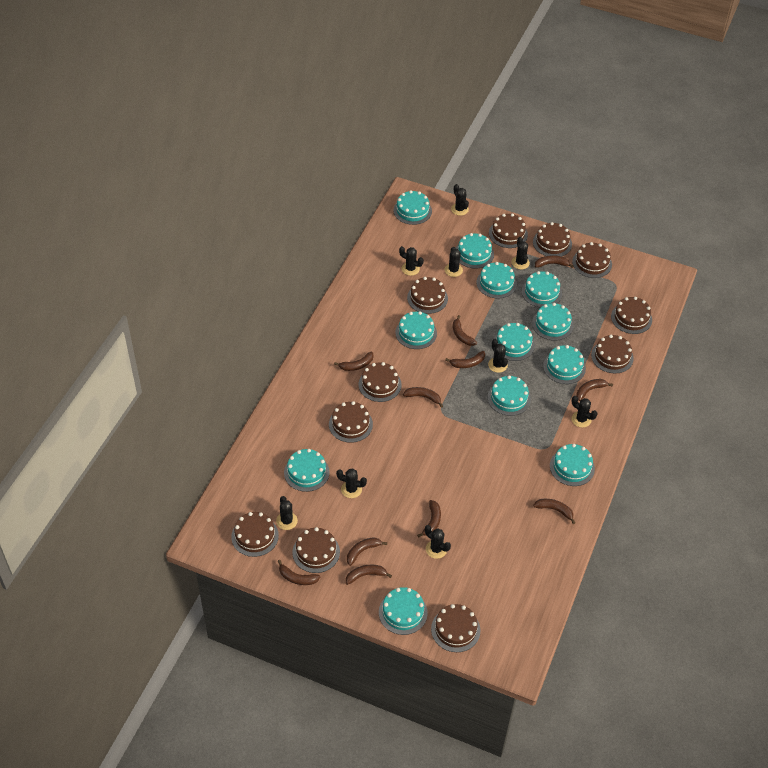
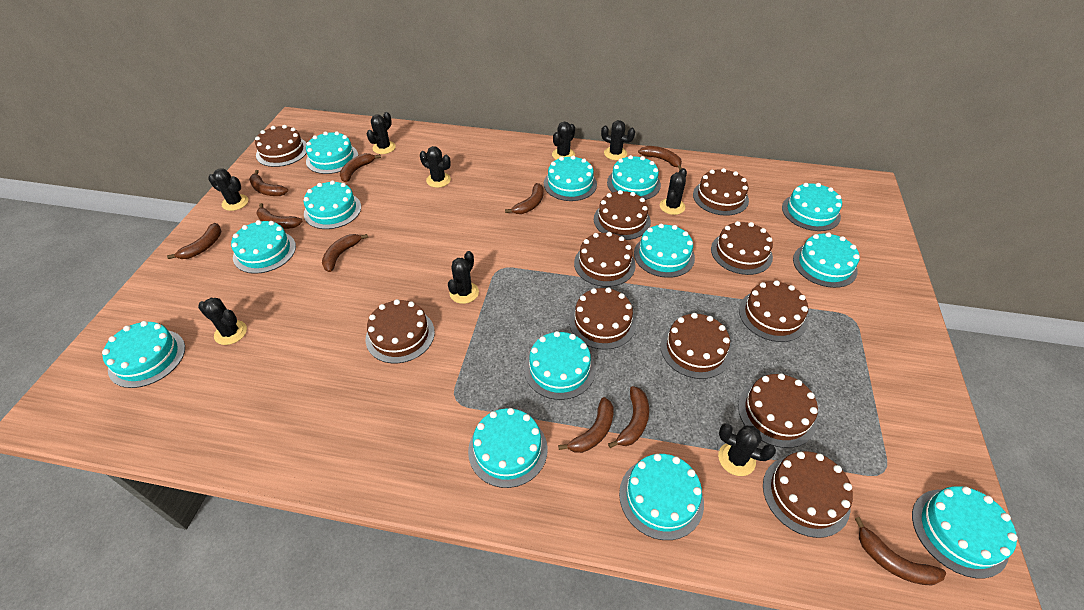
brown banana: [278,560,320,585] [334,352,374,371] [346,565,392,585] [347,537,387,566] [403,387,443,408] [417,500,441,538] [445,351,485,368] [453,315,477,346] [533,499,575,524] [535,255,574,268] [576,379,613,401] = 11 -> [167,223,222,259] [249,170,288,196] [256,203,303,229] [322,234,368,272] [340,153,381,182] [505,183,543,214] [558,397,614,453] [608,386,649,448] [638,146,682,170] [855,517,946,586] = 10
turquoise cake: [284,449,330,492] [379,587,428,635] [393,190,432,225] [395,311,437,349] [456,233,494,269] [476,262,517,298] [488,375,531,416] [494,323,535,361] [522,271,562,308] [532,303,574,341] [543,345,586,384] [550,444,595,486] = 12 -> [102,321,185,388] [231,220,296,274] [303,180,361,229] [306,131,358,174] [468,408,548,488] [524,331,595,400] [544,155,597,201] [607,155,661,200] [619,454,704,540] [634,224,695,278] [782,183,842,231] [793,232,859,288] [912,486,1018,578] = 13

